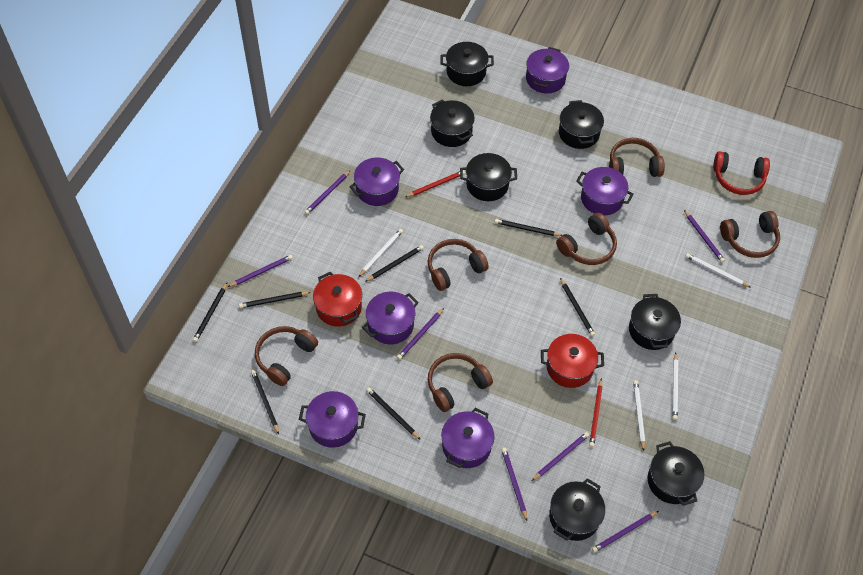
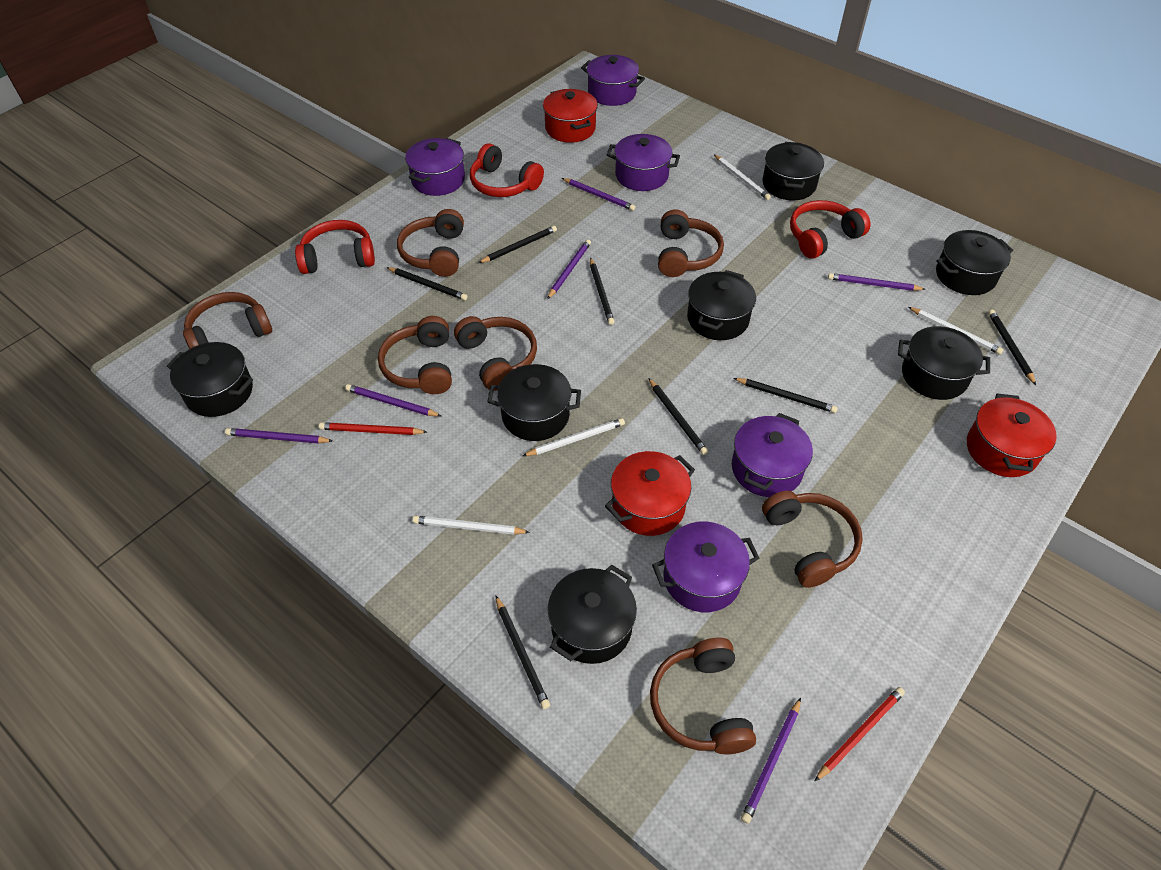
brown headphones: [255,326,318,386] [428,239,489,291] [428,353,493,412] [556,212,617,265] [609,138,665,177] [720,211,780,258] = 6 -> [183,292,272,349] [378,316,452,394] [397,209,464,277] [454,316,537,391] [650,637,756,754] [658,209,724,277] [762,491,863,588] = 7
purple pencil: [228,255,293,287] [305,170,351,214] [397,308,444,360] [501,448,527,521] [532,432,589,481] [592,511,659,553] [684,210,725,262] = 7 -> [225,428,333,444] [345,384,441,417] [547,239,591,299] [562,178,635,211] [741,698,801,824] [828,273,926,291] = 6
purple pot: [299,391,366,448] [349,157,404,206] [362,292,419,344] [441,408,494,468] [526,47,569,94] [576,167,634,215] = 6 -> [405,138,465,196] [581,55,645,106] [606,134,680,191] [652,522,759,612] [732,413,813,497] = 5
red headphones: [713,151,770,195] = 1 -> [295,220,375,274] [470,143,544,197] [790,200,871,258] = 3
red pot: [313,272,362,327] [541,334,604,388] = 2 -> [543,89,598,143] [605,451,695,536] [967,393,1057,477] = 3

